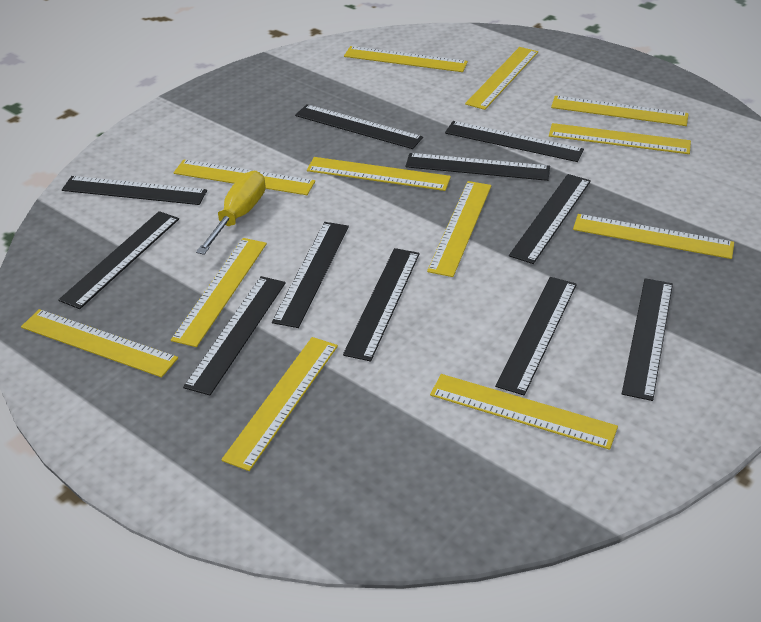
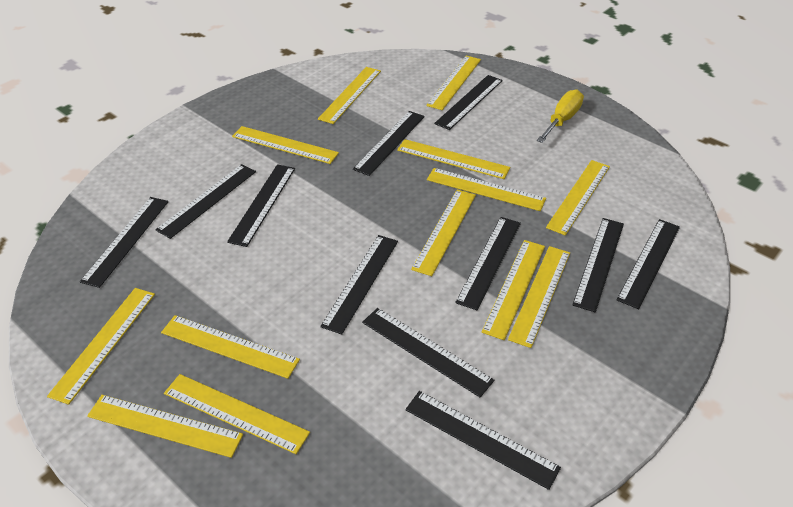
yellow ruler: [21,309,178,377] [171,238,267,347] [174,160,315,195] [221,337,338,471] [307,157,451,191] [344,46,468,72] [427,181,491,277] [430,374,618,450] [465,47,538,110] [549,123,691,154] [551,96,689,126] [573,214,734,259] = 12 -> [47,288,155,405] [87,395,243,458] [161,315,300,379] [164,374,310,454] [232,126,339,164] [318,67,381,124] [397,139,510,179] [411,189,476,276] [426,56,481,110] [427,168,546,211] [482,240,545,340] [508,246,570,348] [546,160,610,236] = 13

